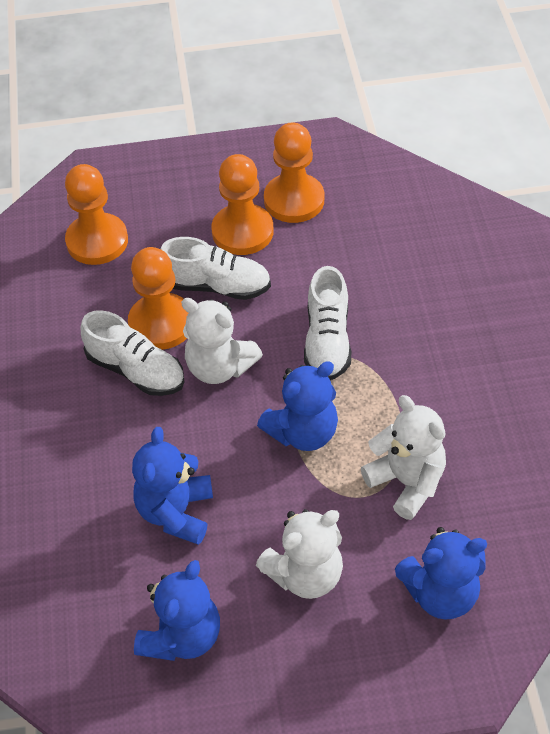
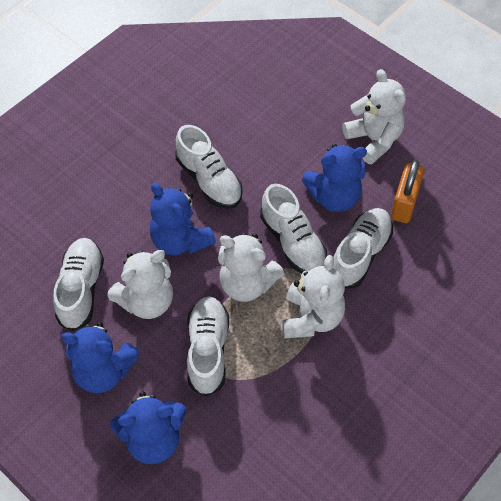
orange padlock: none = 0 -> [391,160,425,223] = 1
orange pawn: [65,164,128,265] [128,247,188,350] [211,154,273,255] [264,122,324,223] = 4 -> none = 0
white shoe: [81,310,185,396] [161,237,271,300] [304,266,351,380] = 3 -> [53,238,104,331] [176,125,243,209] [187,296,229,397] [260,184,327,273] [333,208,393,288] = 5
white teddy bear: [181,298,263,384] [256,509,343,599] [361,395,446,520] = 3 -> [108,250,173,319] [218,233,284,302] [282,255,345,339] [342,69,406,164] = 4

